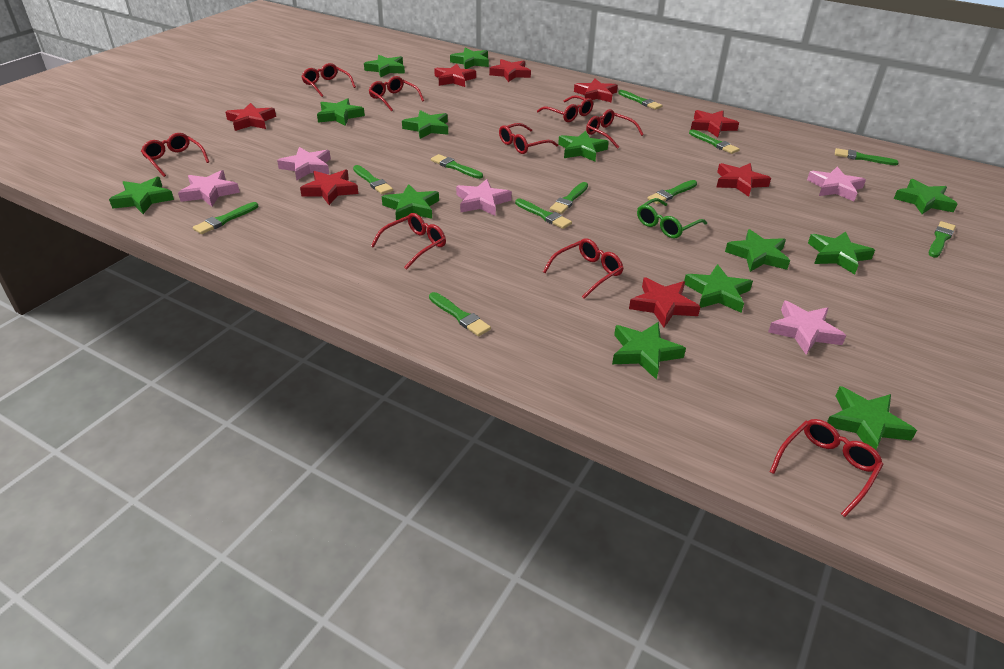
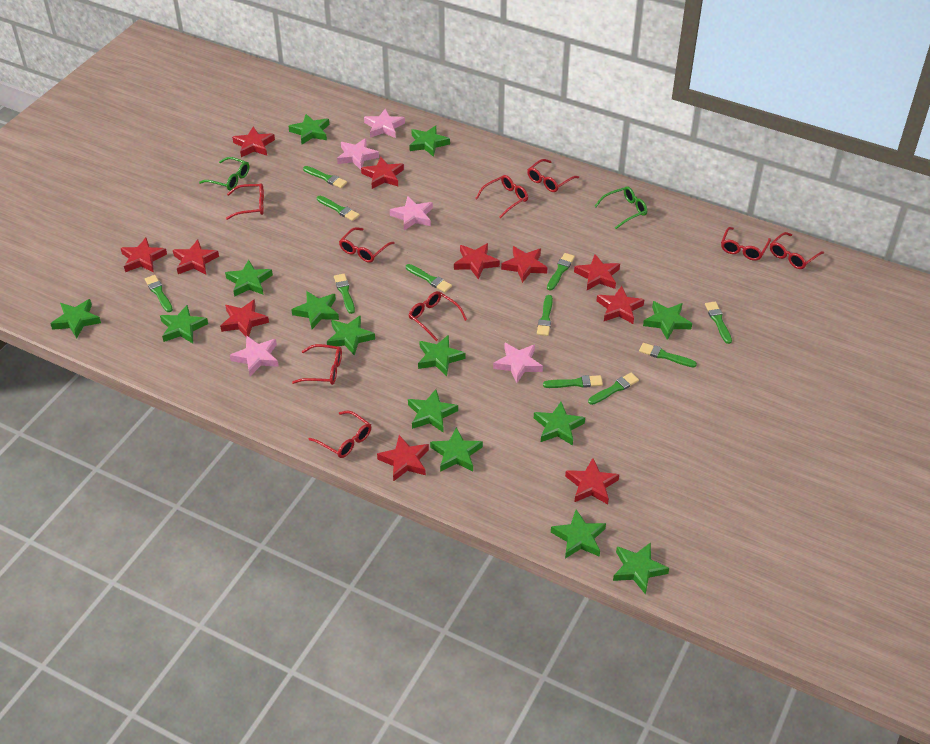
green glasses: [637,198,707,238] = 1 -> [199,157,249,191] [594,186,647,229] = 2
green star: [109,177,174,214] [317,98,365,126] [364,55,405,77] [382,184,439,220] [402,110,448,139] [450,48,489,69] [558,131,609,161] [612,322,686,380] [684,264,753,313] [725,229,790,272] [808,231,875,275] [827,386,917,450] [894,179,958,214] = 13 -> [50,299,101,338] [160,305,208,343] [225,260,273,297] [288,114,329,144] [291,291,339,329] [327,315,375,356] [408,389,458,433] [409,125,450,157] [418,335,466,376] [430,427,483,472] [534,402,585,446] [551,509,606,559] [613,542,669,595] [643,301,692,340] = 14
red star: [225,103,276,131] [300,169,358,205] [434,64,476,87] [489,59,531,82] [574,78,618,103] [629,277,700,328] [691,110,739,137] [716,163,771,197] = 8 -> [121,238,167,273] [173,240,219,274] [220,299,269,337] [232,127,275,157] [361,157,404,189] [377,435,429,482] [454,243,500,280] [501,246,548,283] [565,458,619,504] [574,254,620,290] [596,286,644,324] = 11

